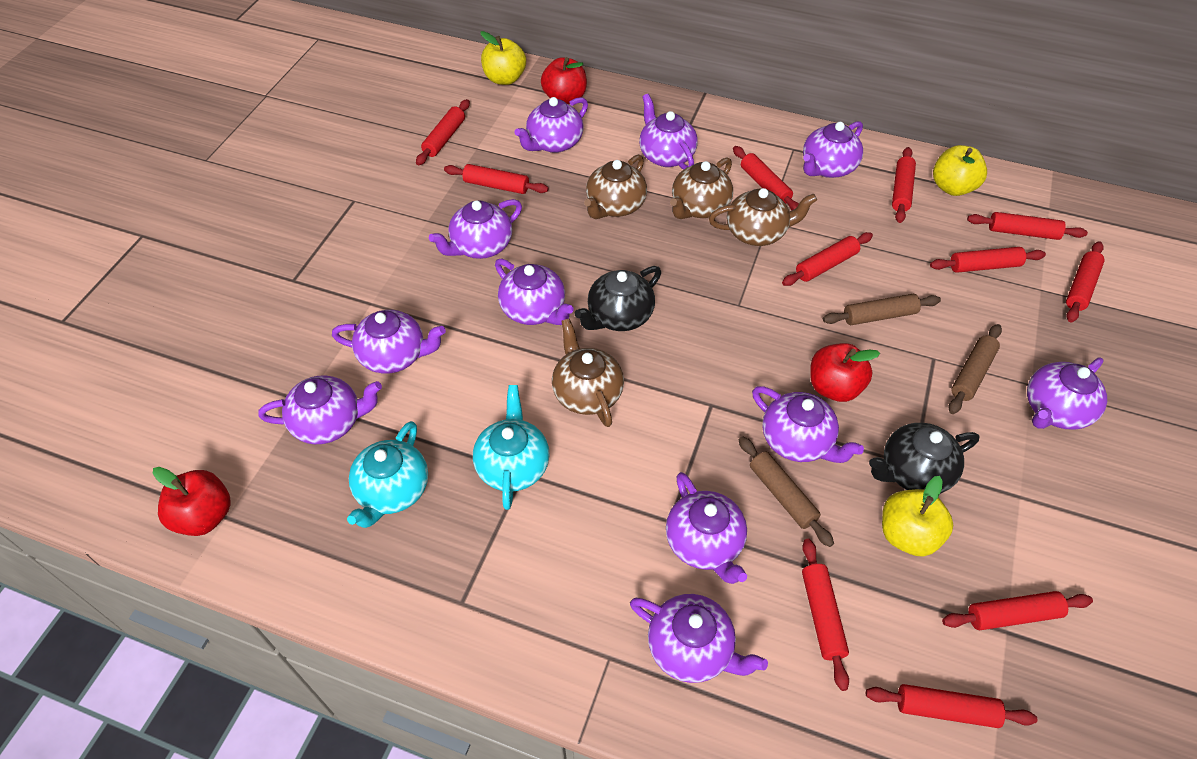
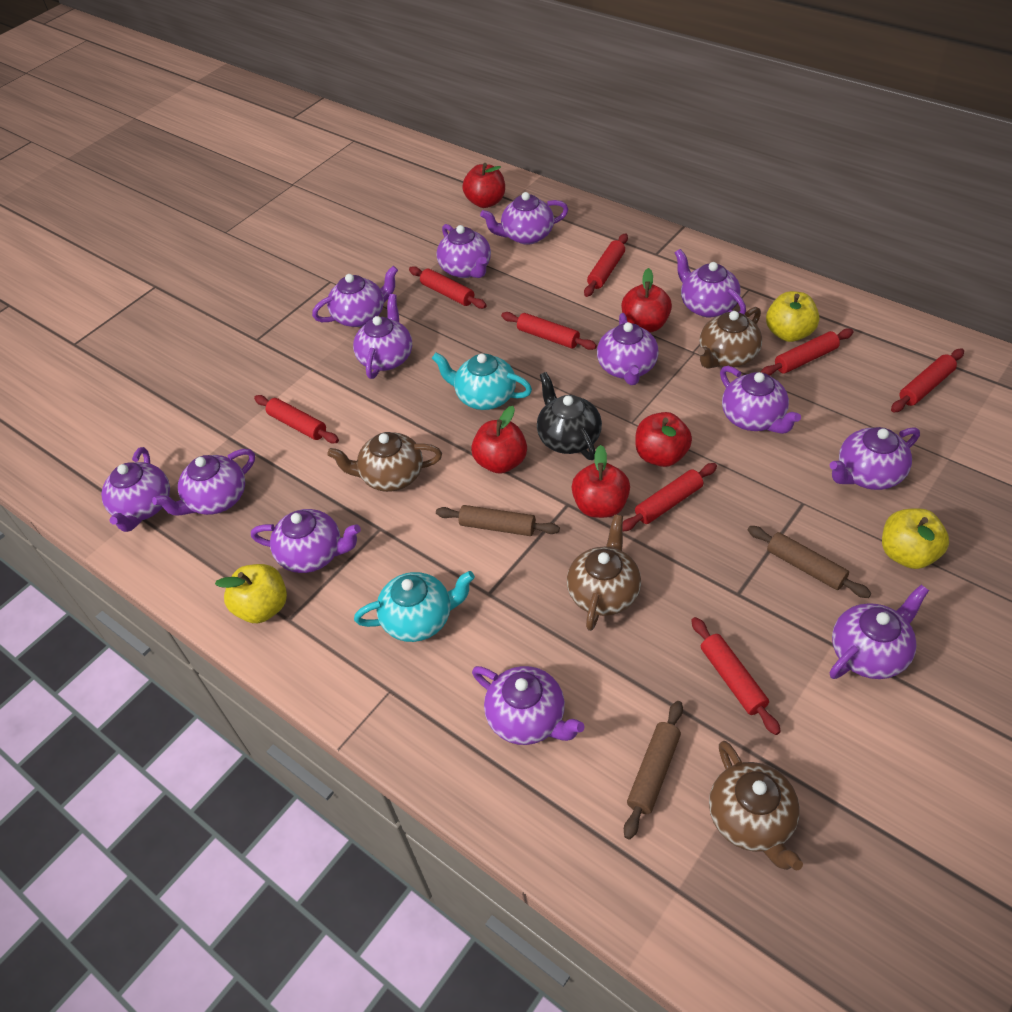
black teapot: [575,266,661,331] [869,423,979,494] = 2 -> [537,372,602,460] = 1
purple teapot: [258,375,382,444] [332,310,446,374] [429,199,522,259] [495,259,574,325] [514,97,588,153] [630,594,768,683] [639,94,698,170] [666,472,747,584] [752,386,864,463] [803,121,863,178] [1027,358,1107,430] = 11 -> [101,447,170,532] [152,449,255,515] [251,509,361,573] [312,266,398,327] [353,294,412,379] [436,224,491,278] [472,666,585,745] [480,192,568,245] [597,313,659,385] [675,249,746,317] [720,366,801,434] [829,585,929,679] [830,427,920,490] = 13
red apple: [153,467,231,536] [541,57,587,104] [810,343,880,402] = 3 -> [463,163,505,208] [471,406,527,474] [571,445,630,518] [621,268,672,332] [635,412,692,467] = 5
red rolling pin: [416,99,470,165] [444,164,549,194] [733,146,799,211] [782,232,873,286] [802,539,849,691] [866,684,1037,728] [892,147,916,223] [930,247,1046,273] [942,591,1093,630] [967,212,1088,240] [1066,241,1105,322] = 11 -> [254,395,339,443] [409,266,487,309] [501,312,597,350] [584,233,628,297] [623,463,717,531] [691,617,781,735] [761,329,854,376] [891,348,964,413] = 8

